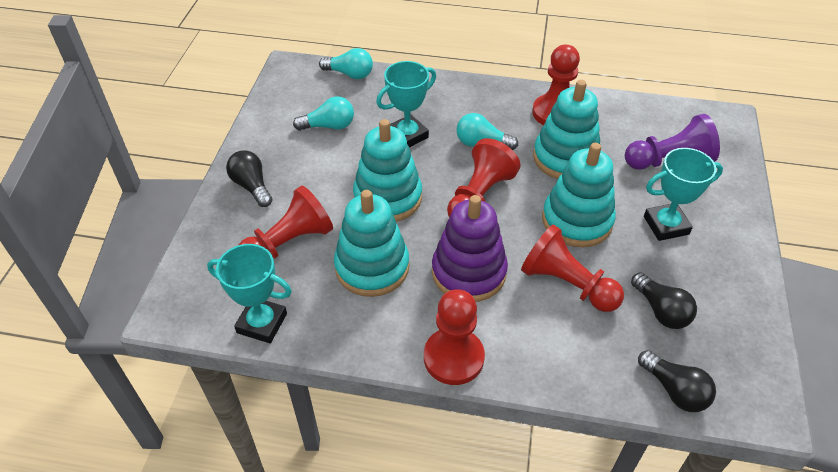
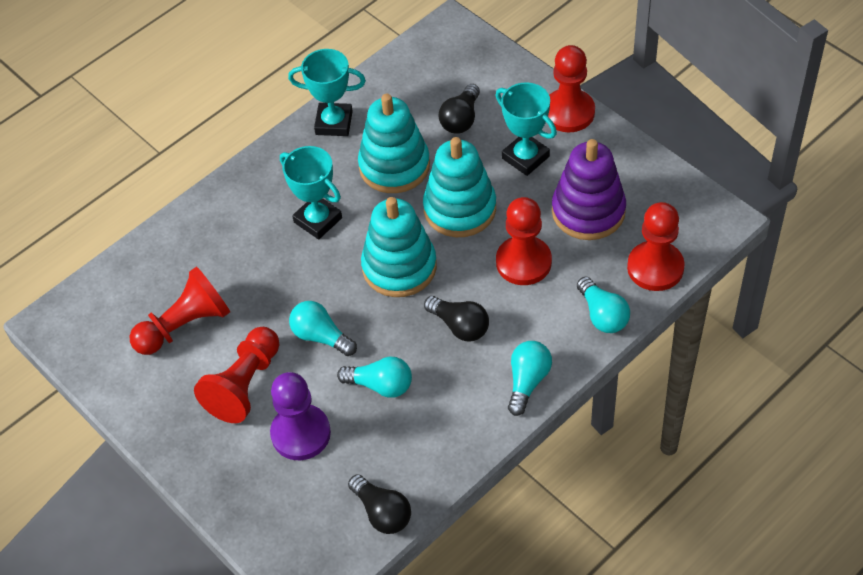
turquoise light bulb: [293,96,354,131] [319,48,373,79] [456,113,518,150] = 3 -> [289,301,357,356] [337,356,412,398] [508,341,552,416] [577,277,630,333] = 4
turquoise stacking toy: [334,190,409,297] [353,119,422,222] [533,80,600,179] [542,143,616,247] = 4 -> [358,94,430,193] [361,197,437,297] [423,137,496,237] = 3

